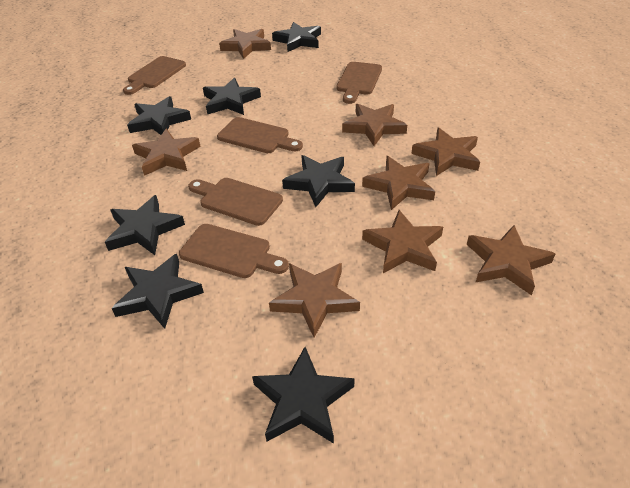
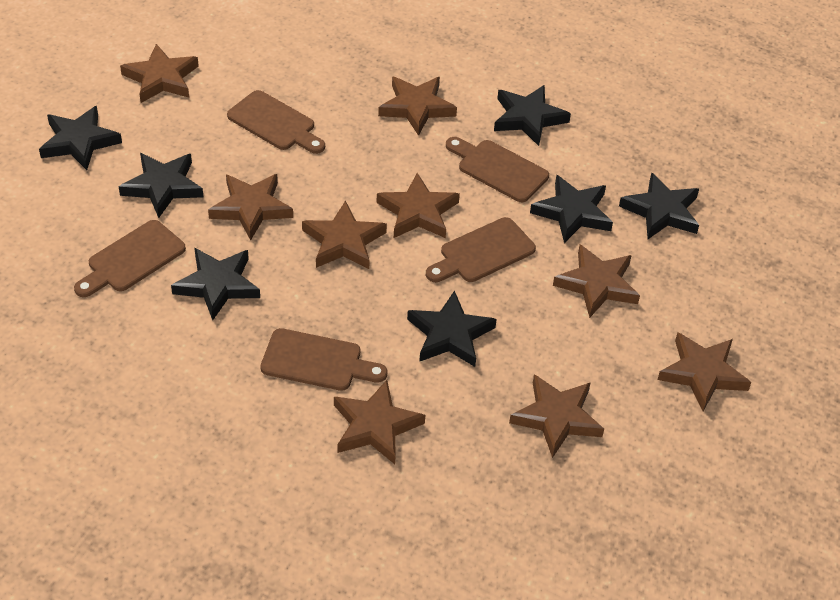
brown star: [132,129,201,176] [219,29,271,59] [269,263,360,338] [342,104,407,146] [362,156,435,210] [362,210,443,273] [411,128,480,176] [467,225,555,295] = 8 -> [120,44,199,103] [208,174,293,240] [302,201,387,269] [334,380,425,464] [377,173,460,238] [378,77,457,136] [509,374,604,458] [553,245,640,318] [658,332,751,411] = 9

